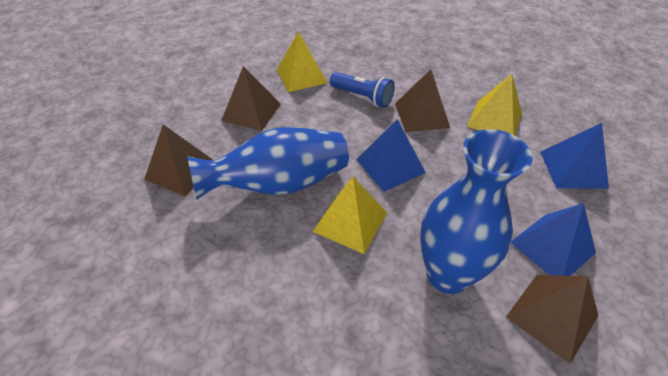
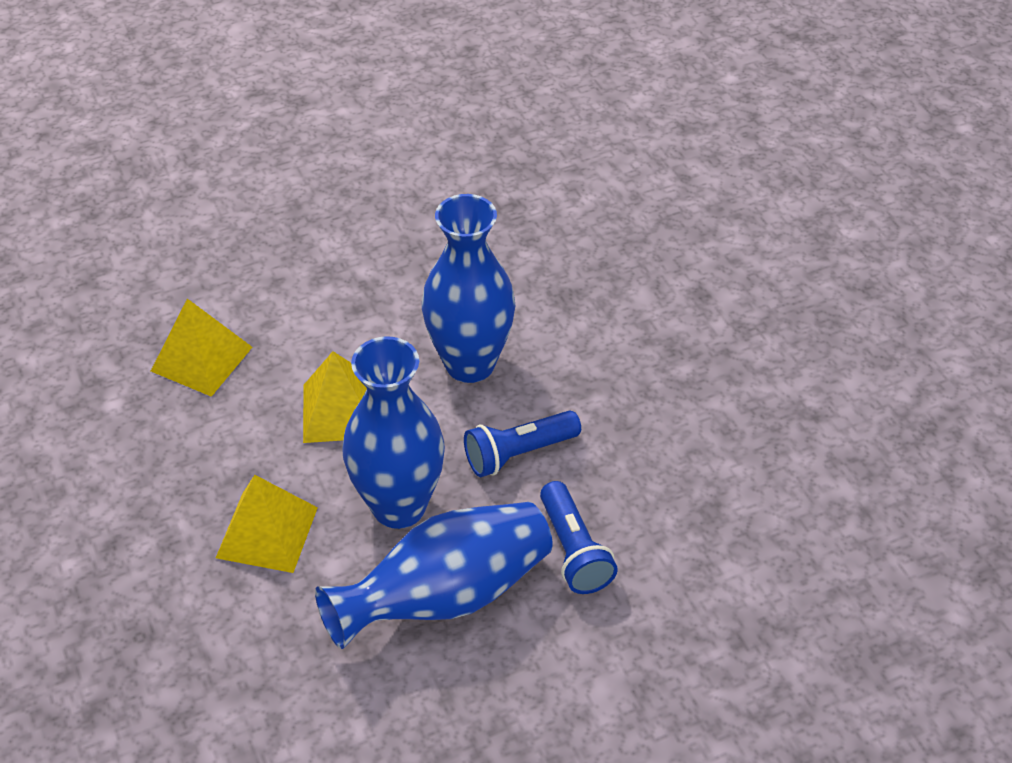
blue flashlight: [330,72,395,108] = 1 -> [464,411,581,477] [540,481,618,594] = 2
blue pyramid: [356,119,426,192] [511,203,596,276] [540,123,609,189] = 3 -> none = 0
blue vase: [187,127,349,200] [420,129,533,294] = 2 -> [315,502,553,649] [342,336,445,529] [422,194,515,383] = 3
brown pyramid: [144,125,213,197] [221,66,281,131] [395,69,450,132] [506,275,599,364] = 4 -> none = 0

